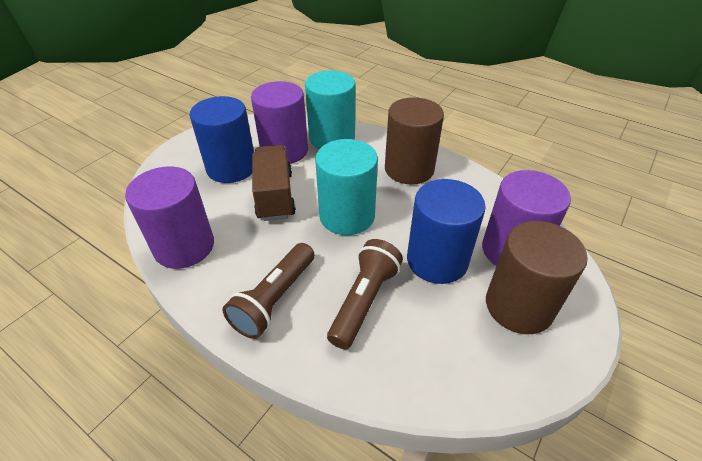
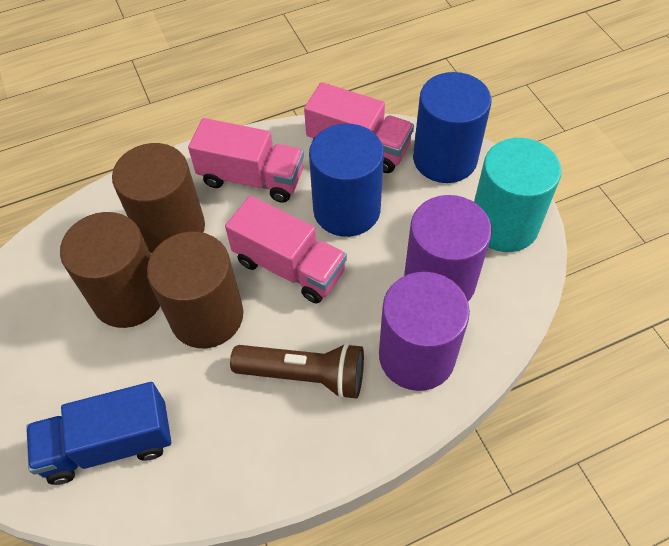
blue truck: none = 0 -> [26,382,171,485] = 1
brown cylinder: [385,97,444,185] [486,221,588,334] = 2 -> [60,212,160,328] [112,143,205,253] [147,232,243,348] = 3
brown flashlight: [222,243,315,339] [327,239,403,349] = 2 -> [230,343,364,399] = 1
brown truck: [252,145,296,221] = 1 -> none = 0
pink truck: none = 0 -> [188,118,304,203] [225,196,347,303] [304,82,414,173] = 3
purple cylinder: [125,167,214,269] [251,81,308,164] [482,170,571,266] = 3 -> [379,272,470,391] [404,195,492,301] = 2
turquoise cylinder: [305,70,355,149] [315,139,378,235] = 2 -> [474,138,562,252] = 1

